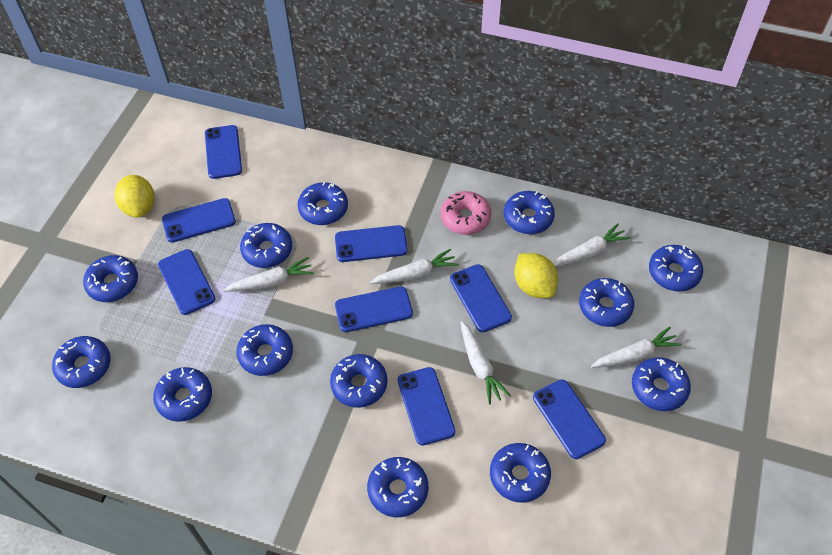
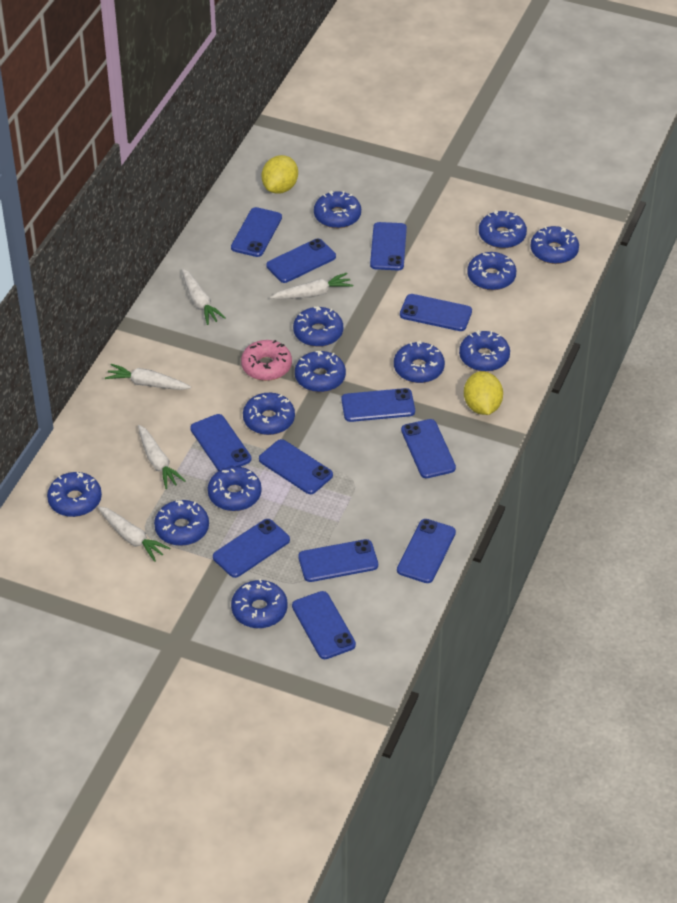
blue phone: [158,249,215,315] [162,198,236,242] [205,125,242,179] [335,225,407,262] [335,287,413,332] [397,367,456,446] [450,264,512,332] [533,379,606,459] = 8 -> [190,414,251,471] [213,519,290,578] [231,207,282,257] [259,439,333,494] [266,239,336,283] [292,591,356,659] [298,539,378,582] [341,388,415,422] [370,222,407,270] [397,519,456,583] [400,294,472,331] [401,419,456,478] = 12

